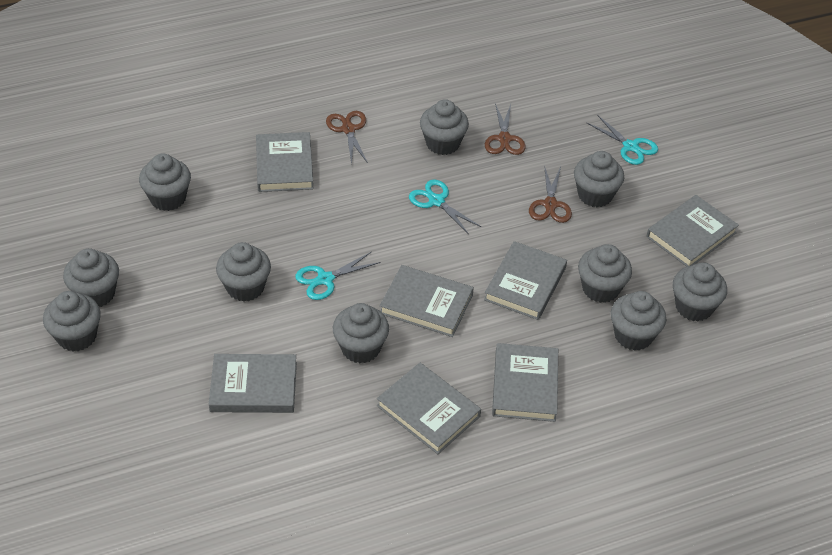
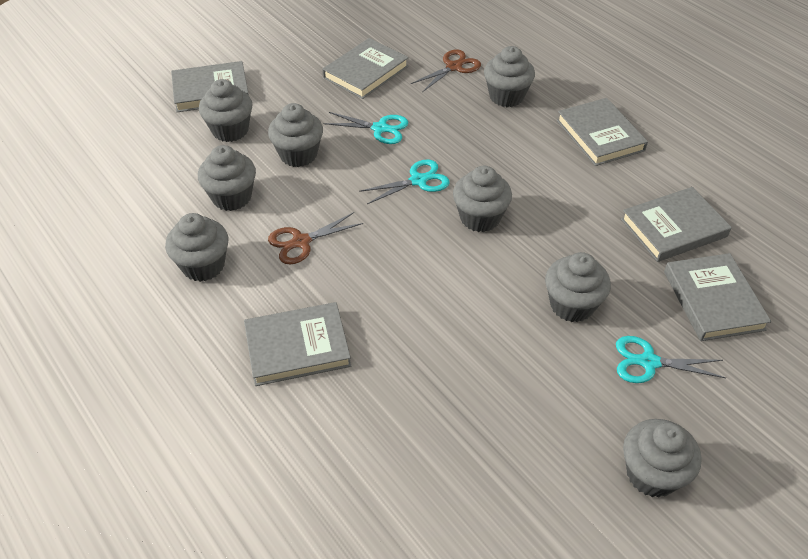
brown scissors: [326,111,368,165] [485,103,526,155] [529,165,572,223] = 3 -> [268,212,363,264] [411,49,481,92] = 2
grey book: [209,354,297,413] [256,132,313,192] [377,363,481,454] [380,265,474,337] [484,241,567,320] [492,343,558,422] [646,195,739,267] = 7 -> [171,61,249,112] [244,302,351,386] [322,38,409,99] [557,98,648,166] [621,187,732,262] [664,253,771,341] = 6
grey cupcake: [43,291,101,351] [63,248,119,307] [139,153,191,211] [216,242,271,302] [333,303,389,363] [420,99,469,155] [574,151,624,207] [578,244,632,303] [611,291,666,351] [673,262,727,321] = 10 -> [165,213,229,282] [198,145,256,211] [199,79,253,142] [268,103,323,167] [453,166,512,232] [484,46,535,107] [545,252,611,322] [623,419,701,498] = 8

